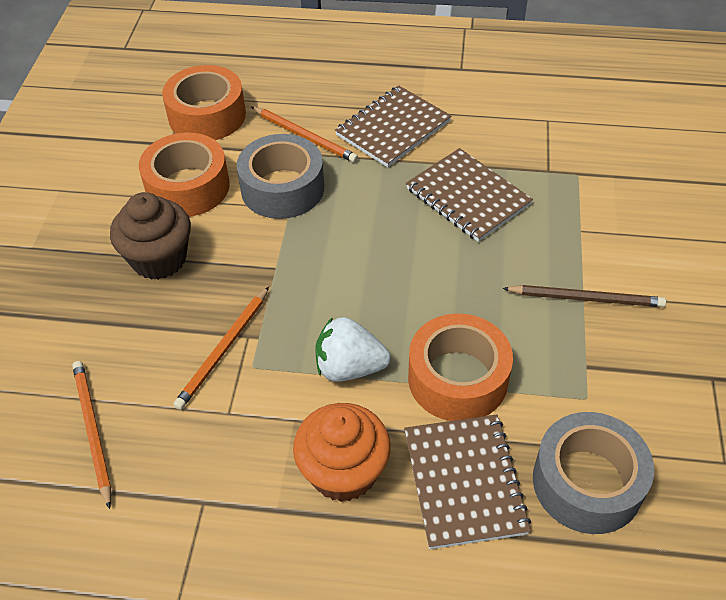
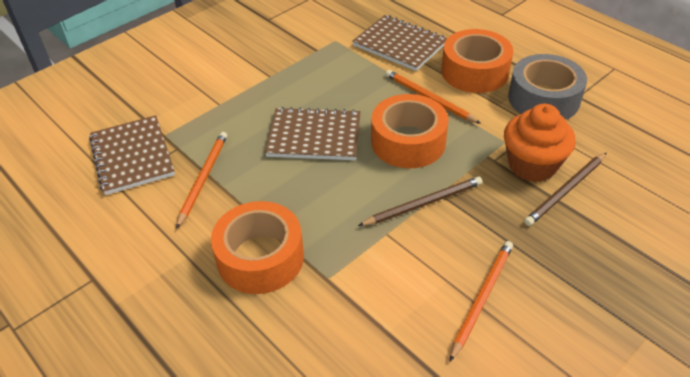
brown cupcake: [110,192,191,280] = 1 -> none = 0
brown pencil: [502,285,666,307] = 1 -> [358,177,482,226] [524,152,607,226] = 2
grey tape: [237,134,324,219] [533,412,654,534] = 2 -> [508,54,587,120] = 1
white strawberry: [315,317,391,382] = 1 -> none = 0

